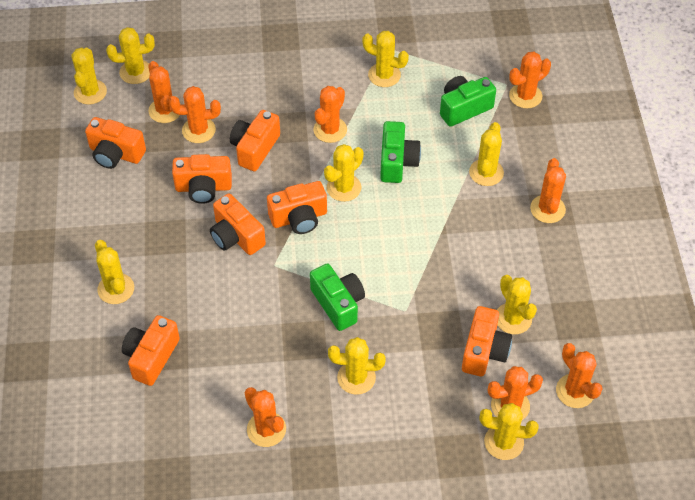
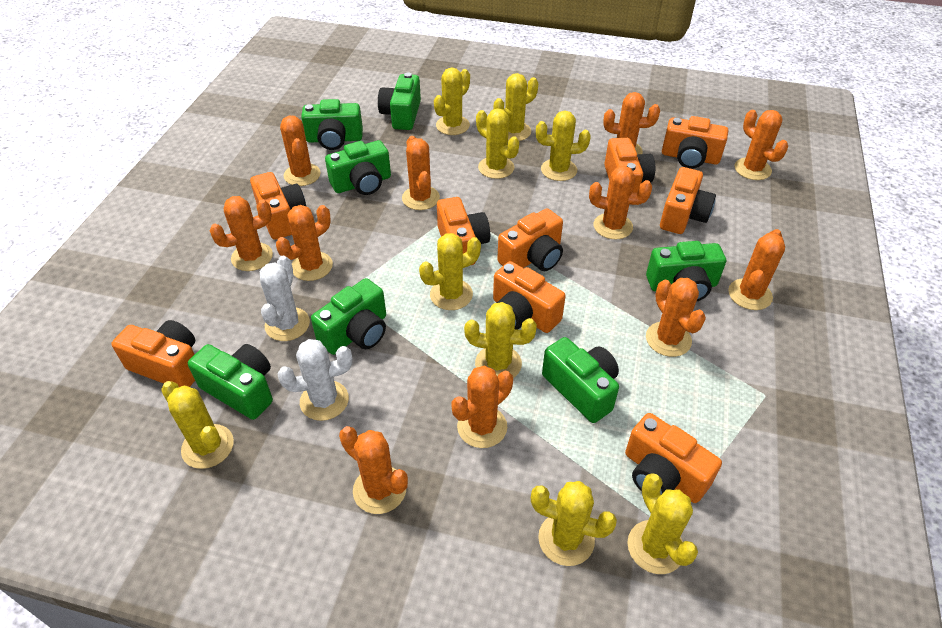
green camera: [310,264,365,331] [380,121,421,183] [440,76,496,127] = 3 -> [188,344,273,420] [301,99,363,150] [311,278,386,355] [325,140,391,195] [378,72,421,130] [542,337,619,423] [646,241,726,302] = 7
orange cactus: [148,61,180,123] [169,86,221,143] [245,387,286,447] [313,86,347,143] [488,366,543,420] [509,52,551,109] [530,158,566,223] [556,343,603,408] = 8 -> [210,196,273,271] [276,205,333,281] [280,116,321,186] [339,426,408,514] [402,136,440,210] [451,366,513,448] [589,166,652,240] [603,92,660,154] [646,278,706,357] [728,229,785,310] [734,110,788,180] = 11
orange camera: [85,117,146,169] [122,315,180,386] [172,154,232,204] [210,193,266,255] [230,110,280,171] [267,181,327,234] [462,306,512,377] = 7 -> [111,320,195,387] [250,172,306,240] [437,197,490,265] [493,261,566,333] [497,208,563,271] [604,138,655,193] [625,413,722,503] [660,167,716,234] [662,116,728,169] = 9
white cactus: none = 0 -> [260,256,310,341] [278,339,353,421] = 2

